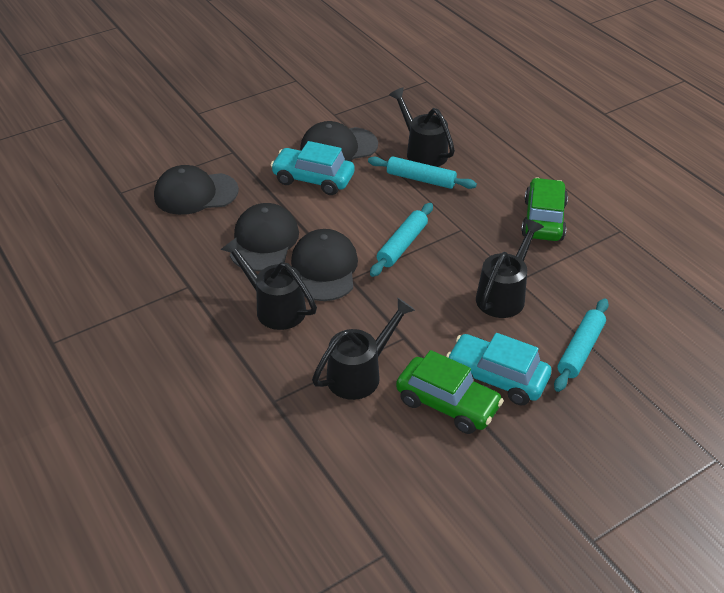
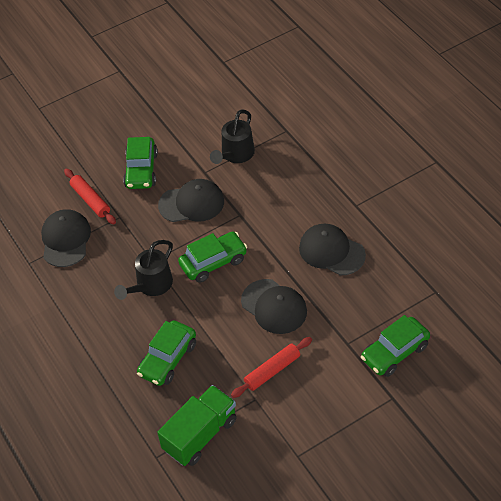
black watering can: [220,238,317,330] [312,298,415,400] [389,87,455,167] [476,219,544,318] = 4 -> [114,240,173,300] [210,109,255,164] = 2
green car: [396,350,504,434] [521,178,568,241] = 2 -> [123,137,158,189] [137,320,196,386] [178,232,247,283] [361,315,430,377] = 4
green truck: none = 0 -> [157,385,237,466] = 1
red rolling pin: none = 0 -> [64,169,116,225] [231,337,312,398] = 2
turquoise car: [270,141,354,195] [446,333,551,405] = 2 -> none = 0
turquoise rolling pin: [368,156,477,189] [370,203,433,277] [554,299,609,392] = 3 -> none = 0

